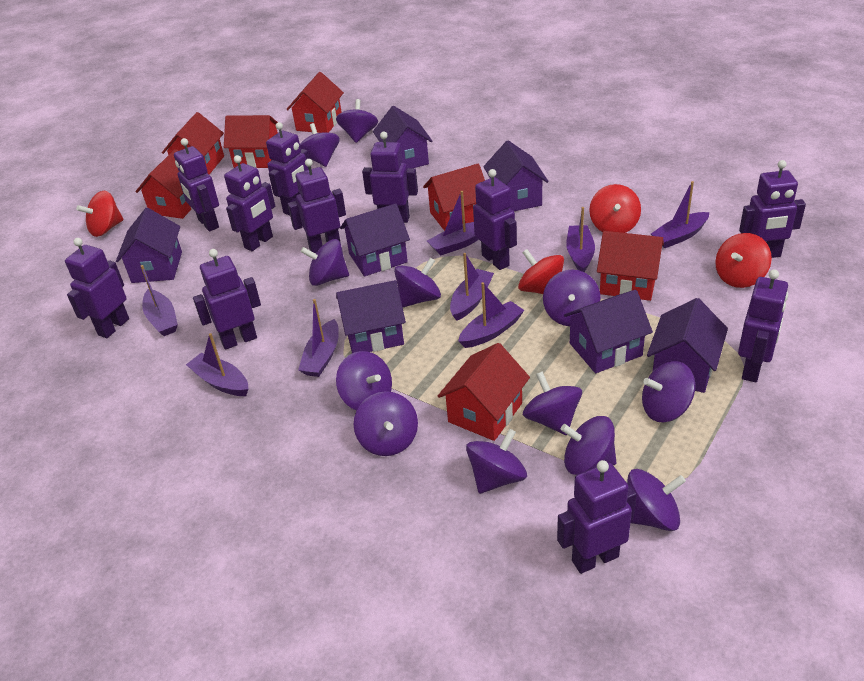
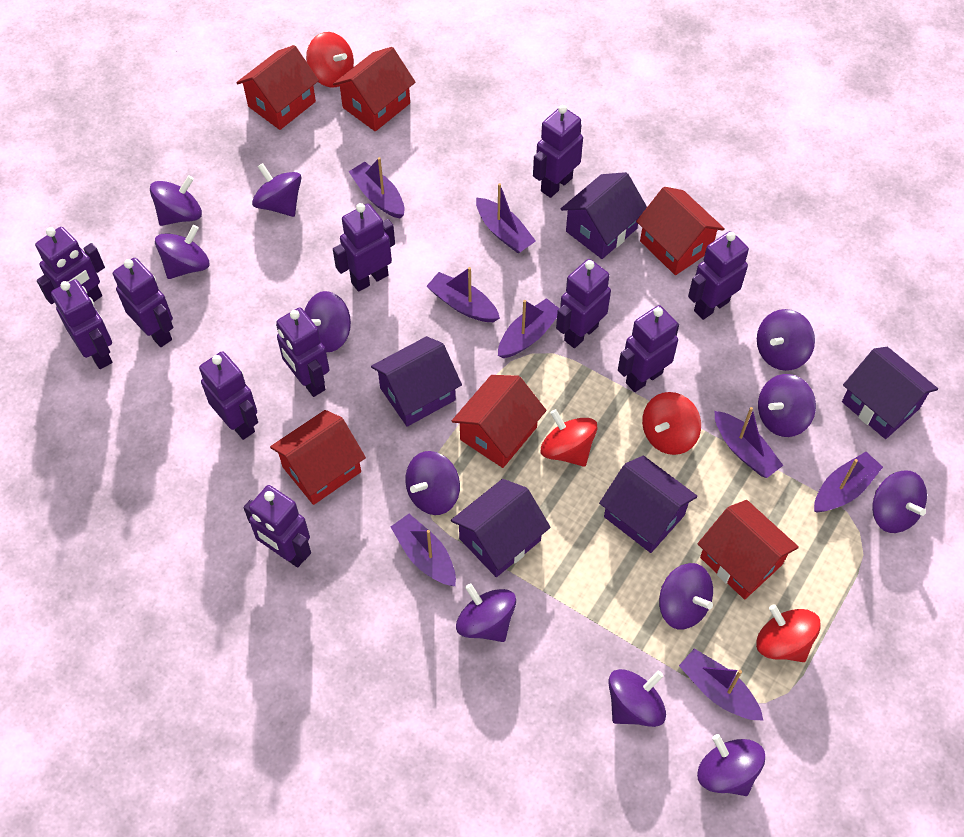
purple house: [116,208,182,283] [336,280,406,353] [340,203,410,276] [373,106,432,169] [483,140,549,211] [564,290,653,373] [647,298,728,393] = 7 -> [371,336,462,427] [451,479,551,577] [561,172,647,259] [599,456,698,553] [842,347,938,439] = 5
red house: [136,149,192,219] [162,112,224,175] [224,115,278,168] [286,72,344,133] [423,164,485,231] [438,343,530,441] [597,231,664,301] = 7 -> [236,45,319,130] [270,410,366,505] [333,47,415,131] [452,375,546,468] [636,187,725,275] [698,500,799,599] = 6

